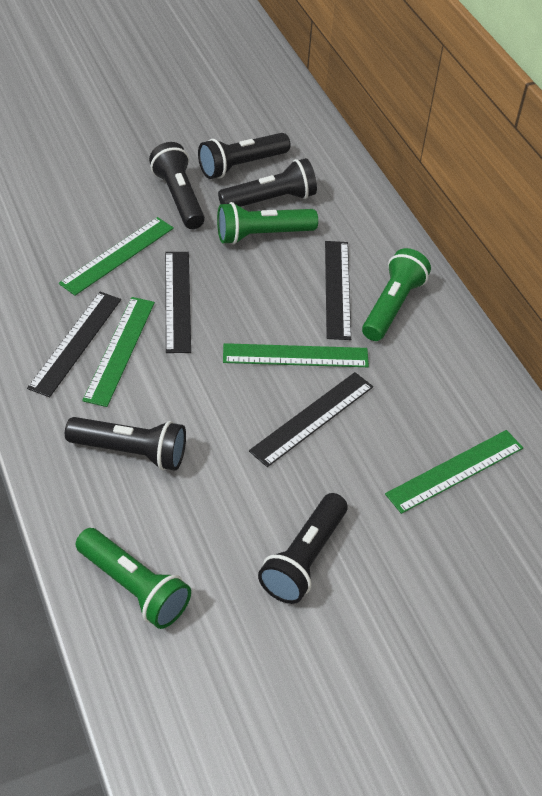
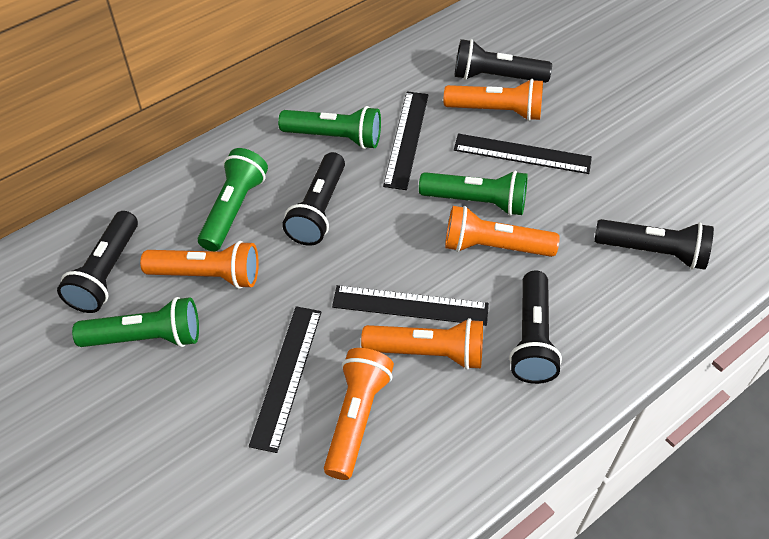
green flashlight: [76,528,191,629] [217,202,318,245] [362,248,431,341] = 3 -> [72,297,199,347] [198,148,268,251] [278,106,381,149] [419,170,528,216] = 4
green ruler: [59,217,174,296] [82,297,155,407] [223,343,369,367] [385,430,523,514] = 4 -> none = 0
orange flashlight: none = 0 -> [140,241,259,289] [324,348,394,480] [361,318,483,370] [444,79,543,121] [445,206,560,257] = 5

